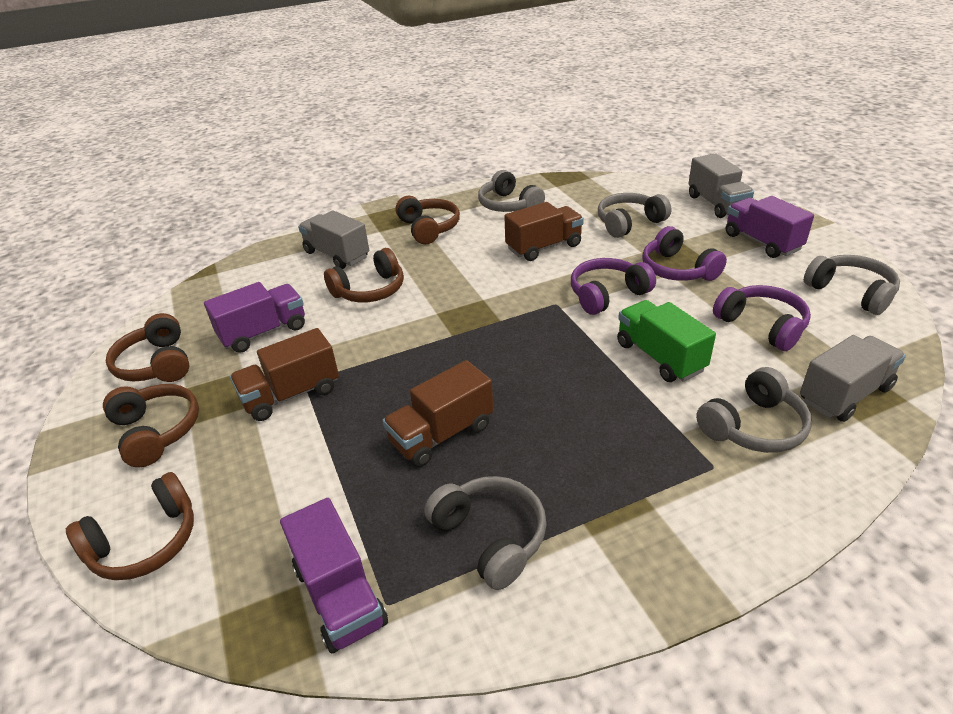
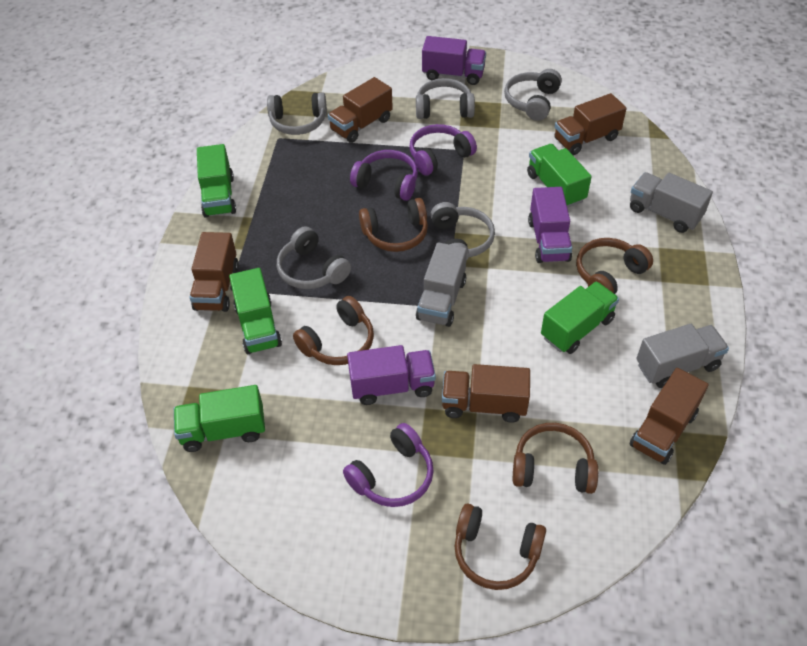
brown truck: [230,328,339,421] [383,360,493,467] [504,202,584,261] = 3 -> [189,232,239,312] [328,77,393,143] [442,364,530,423] [554,93,627,155] [629,368,709,465] = 5
green truck: [617,300,716,382] = 1 -> [174,385,265,452] [197,144,236,218] [229,268,282,354] [527,144,592,208] [541,281,619,354] = 5

